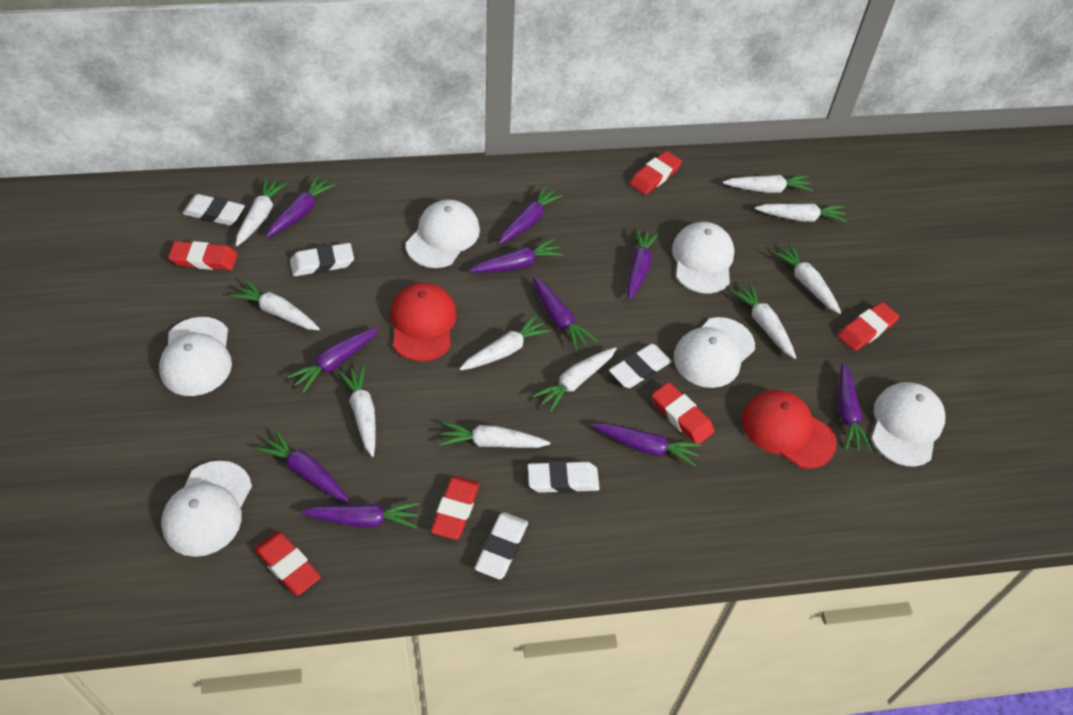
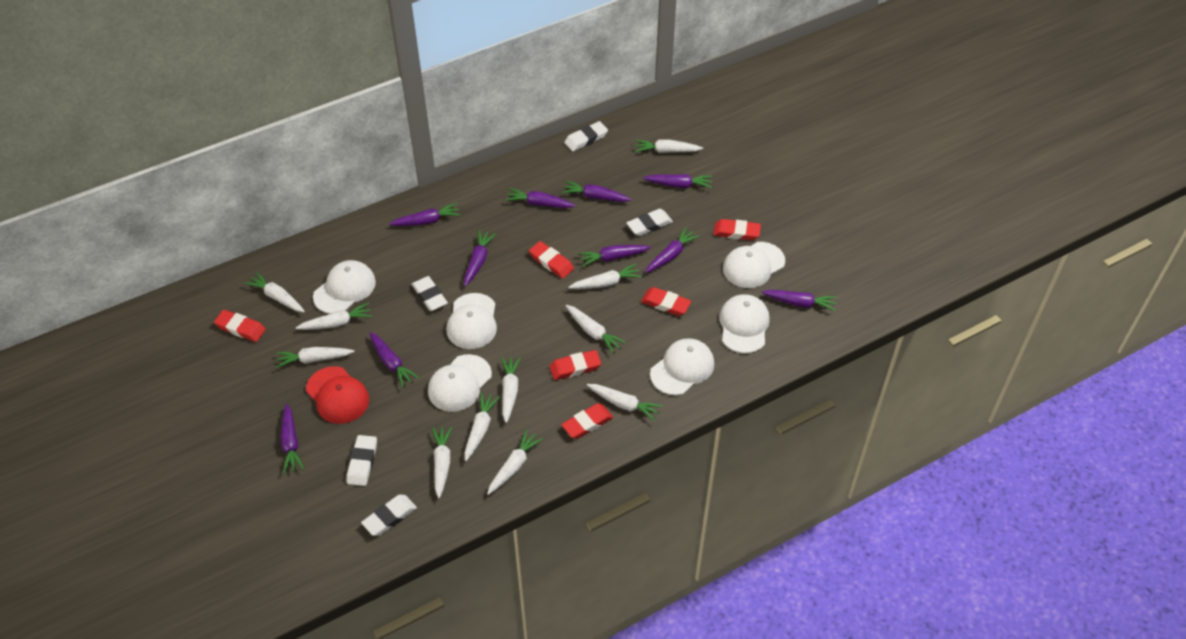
red cap: [390,282,457,361] [742,390,837,469] = 2 -> [306,366,369,424] = 1
white carrot: [230,279,320,330] [236,178,287,246] [338,365,376,457] [439,422,550,448] [460,315,551,371] [532,347,617,413] [723,175,813,193] [730,283,796,359] [755,203,847,223] [772,244,841,314] = 10 -> [244,272,305,312] [276,347,354,368] [296,303,373,330] [432,426,452,498] [465,393,500,461] [487,430,543,495] [501,357,521,423] [566,305,626,354] [569,264,642,289] [587,384,663,421] [635,139,703,153] = 11

